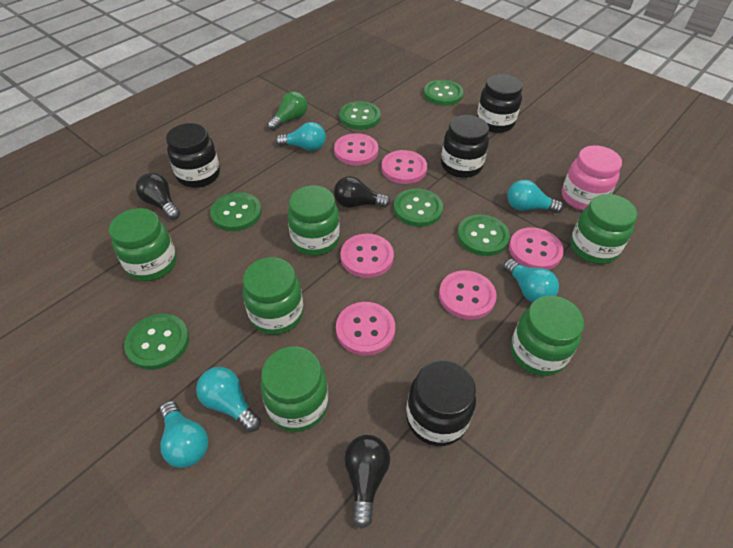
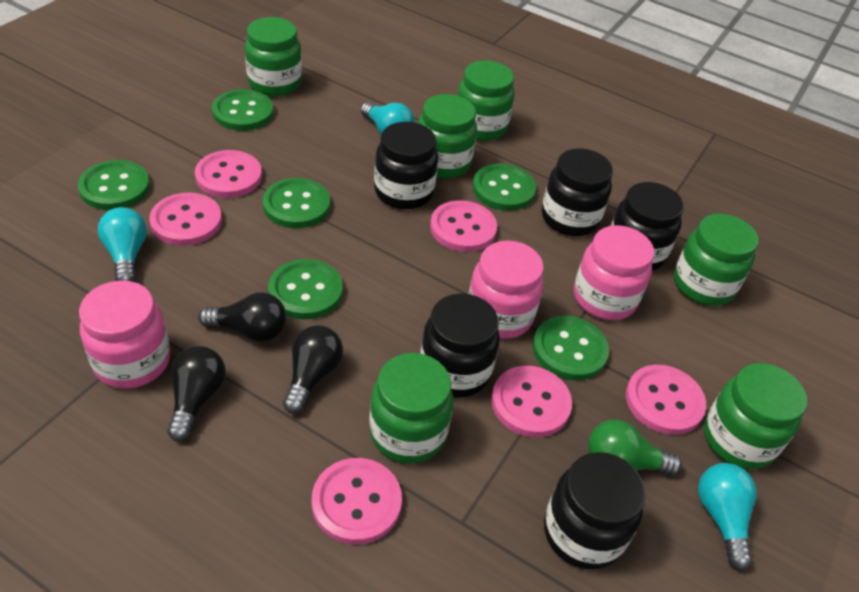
black jar: [166,123,220,188] [406,360,476,446] [441,115,489,178] [477,74,523,133] = 4 -> [374,122,438,209] [420,293,500,398] [542,148,613,236] [544,452,646,570] [611,182,684,271] = 5
pink jar: [562,145,622,211] = 1 -> [79,281,170,389] [469,241,544,339] [574,225,654,320] = 3
turquoise light bulb: [160,401,208,468] [196,367,261,432] [276,122,326,151] [503,259,559,303] [507,180,563,213] = 5 -> [98,207,147,282] [361,102,415,134] [698,463,757,570] = 3

